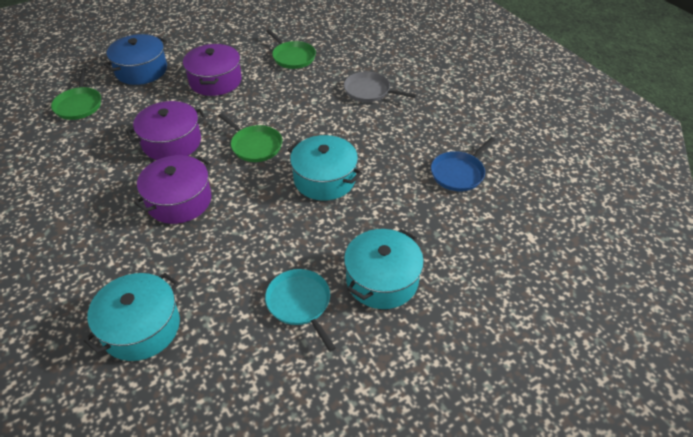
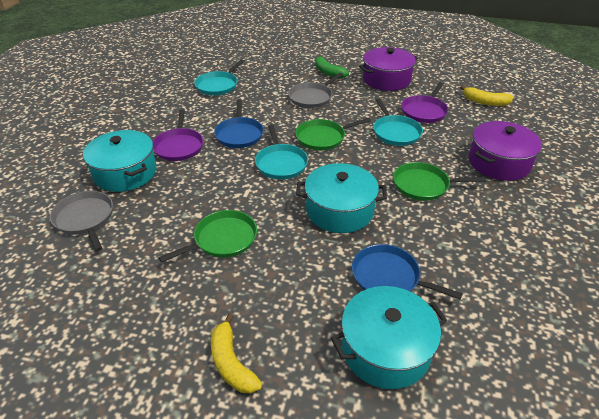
blue pan: [431,137,495,191] = 1 -> [214,99,264,148] [352,244,463,300] = 2
blue pot: [104,34,167,85] = 1 -> none = 0
green banana: none = 0 -> [315,55,349,79] = 1
grey pan: [344,72,417,102] = 1 -> [50,191,113,252] [288,73,343,108] = 2
purple pan: none = 0 -> [153,109,203,161] [401,82,448,123] = 2
purple pot: [126,101,206,160] [134,155,211,224] [183,44,242,96] = 3 -> [359,47,418,91] [469,121,542,181] = 2
turquoise pan: [265,269,336,352] = 1 -> [194,59,244,95] [255,124,308,179] [373,98,423,146] = 3
yellow banana: none = 0 -> [211,313,262,393] [460,85,513,106] = 2

